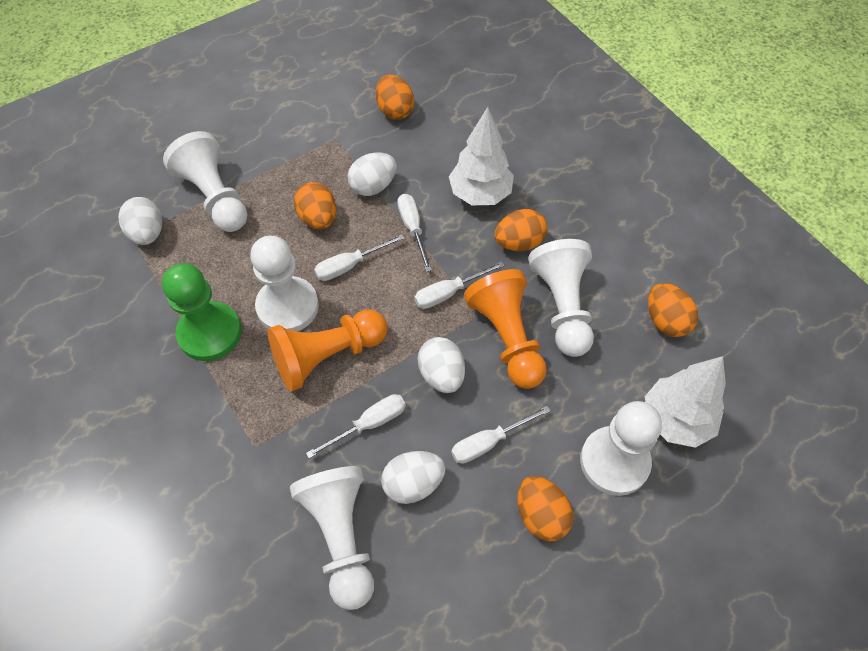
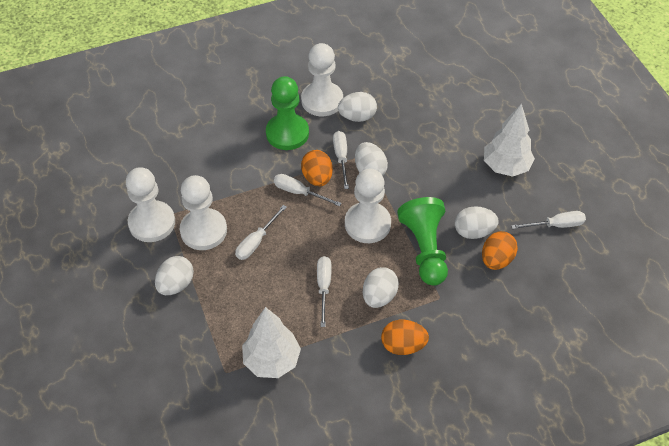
green pawn: [162,263,242,361] = 1 -> [266,76,309,150] [397,197,448,286] = 2
orange egg: [294,182,336,229] [376,75,414,120] [495,209,547,251] [518,476,573,541] [648,283,699,337] = 5 -> [301,150,333,186] [381,320,429,355] [482,231,518,270] = 3
orange pawn: [268,310,388,391] [464,269,547,389] = 2 -> none = 0
white egg: [118,197,162,245] [348,152,397,196] [381,451,445,504] [418,337,465,393] = 4 -> [155,256,194,295] [338,92,377,122] [355,142,388,176] [363,267,399,308] [455,206,499,239] = 5
white pawn: [163,131,248,232] [250,236,319,331] [290,466,374,610] [528,239,594,357] [580,401,662,496] = 5 -> [126,167,175,242] [180,175,227,250] [301,43,343,116] [345,169,391,243] = 4

